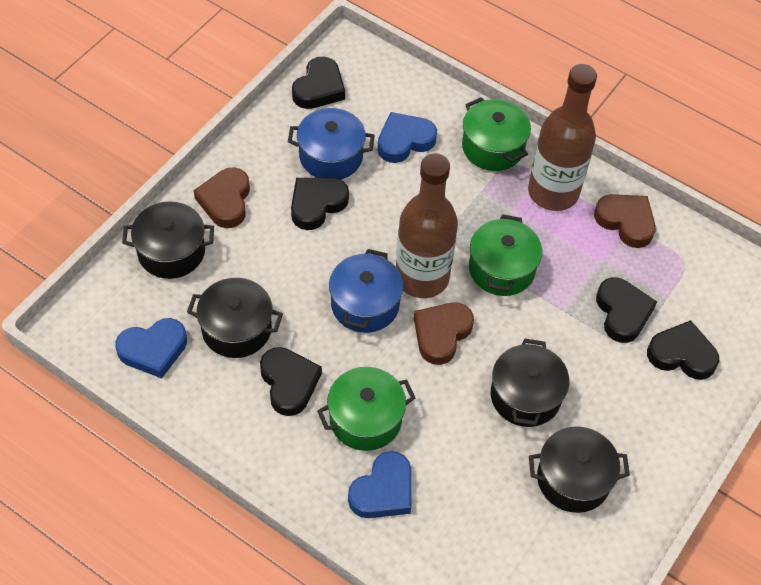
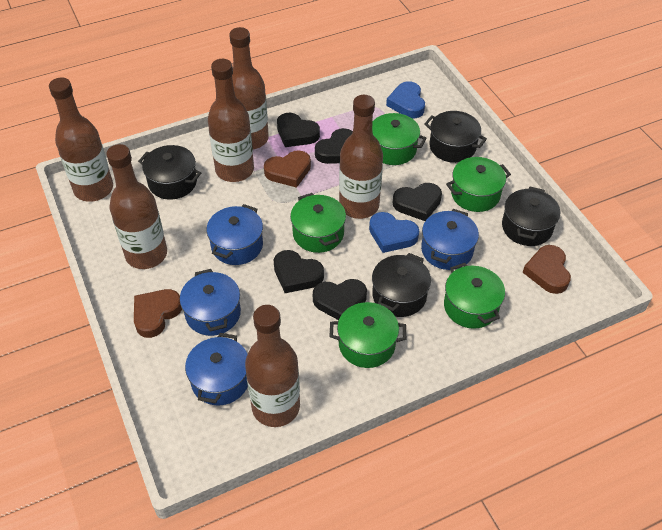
blue heart: [115,318,187,378] [348,451,411,518] [377,112,437,163] = 3 -> [369,212,419,253] [386,81,425,118] = 2
blue pot: [288,108,375,180] [329,249,403,333] = 2 -> [180,269,241,336] [185,333,248,406] [207,204,263,265] [421,209,479,270] = 4
brown bottle: [396,153,458,298] [528,64,597,211] = 2 -> [49,78,113,202] [106,144,167,269] [208,59,254,182] [229,27,269,149] [245,305,300,427] [339,95,383,219] = 6
green pot: [317,367,415,451] [462,97,531,171] [469,214,542,296] = 3 -> [290,193,346,253] [329,302,406,368] [372,113,427,165] [444,263,505,329] [446,157,511,212] = 5

